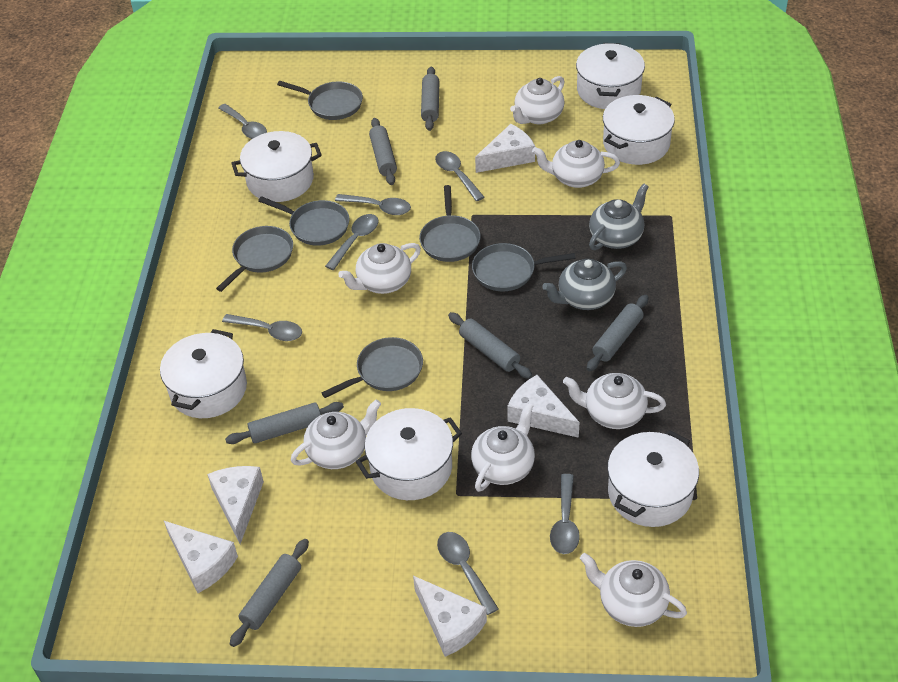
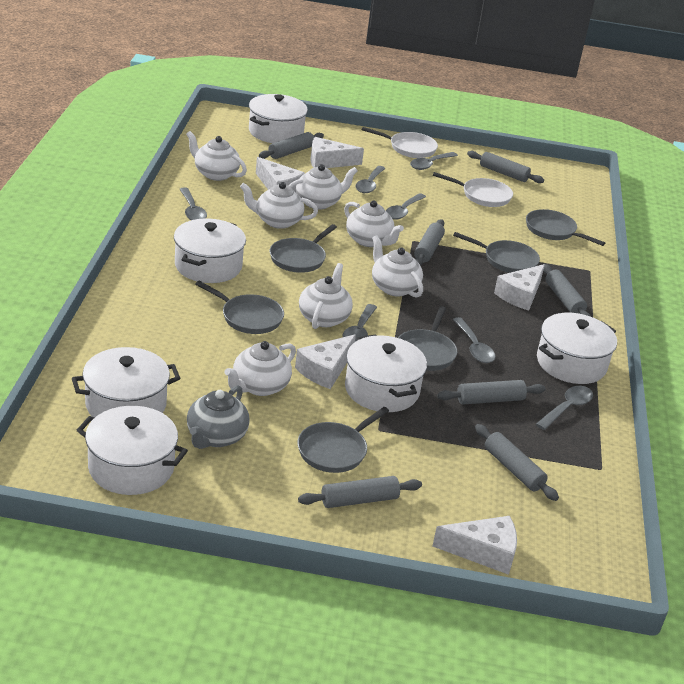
grey rolling pin: [225,402,344,444] [230,539,309,647] [369,118,397,185] [421,67,439,131] [448,312,532,379] [587,295,648,372] = 6 -> [259,132,324,159] [298,476,422,508] [414,219,445,266] [437,380,546,404] [467,151,544,183] [475,424,559,501] [543,264,591,317] = 7
grey teapot: [542,259,627,310] [589,183,649,250] = 2 -> [187,385,250,449] = 1
white pan: none = 0 -> [362,127,438,158] [433,172,513,207] = 2

